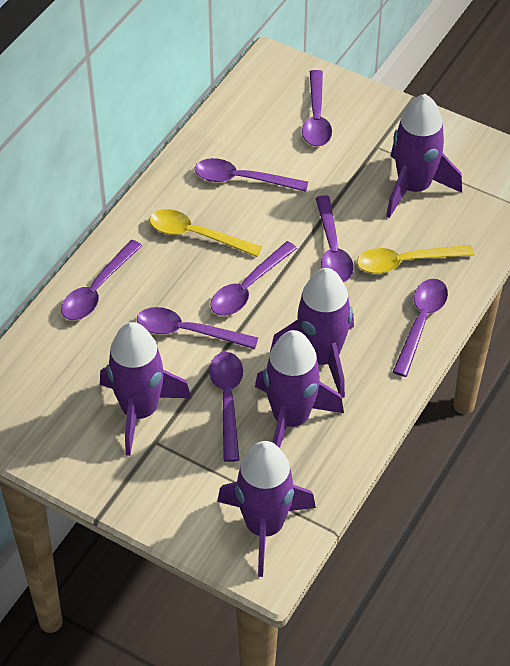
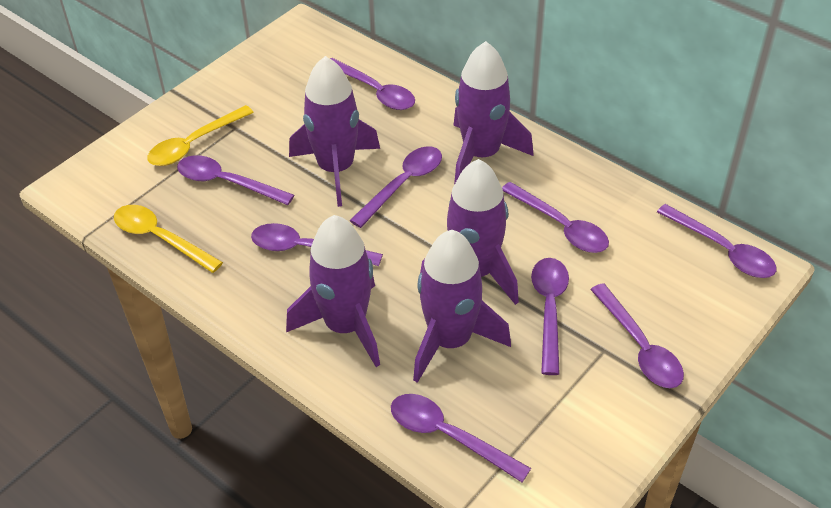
purple spoon: [61,240,142,320] [137,307,258,349] [195,158,308,192] [209,352,243,462] [210,241,297,316] [302,70,332,147] [316,195,354,282] [393,279,448,377] = 8 -> [177,155,294,205] [251,223,383,266] [330,58,415,110] [349,146,442,228] [391,394,531,482] [502,182,609,253] [531,258,569,375] [590,283,684,388] [657,204,776,278] = 9

